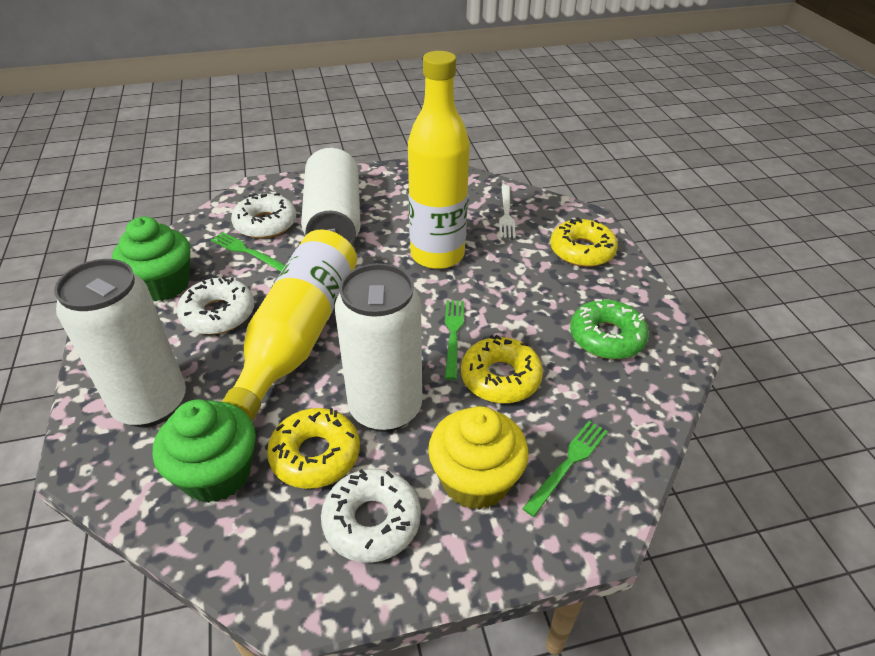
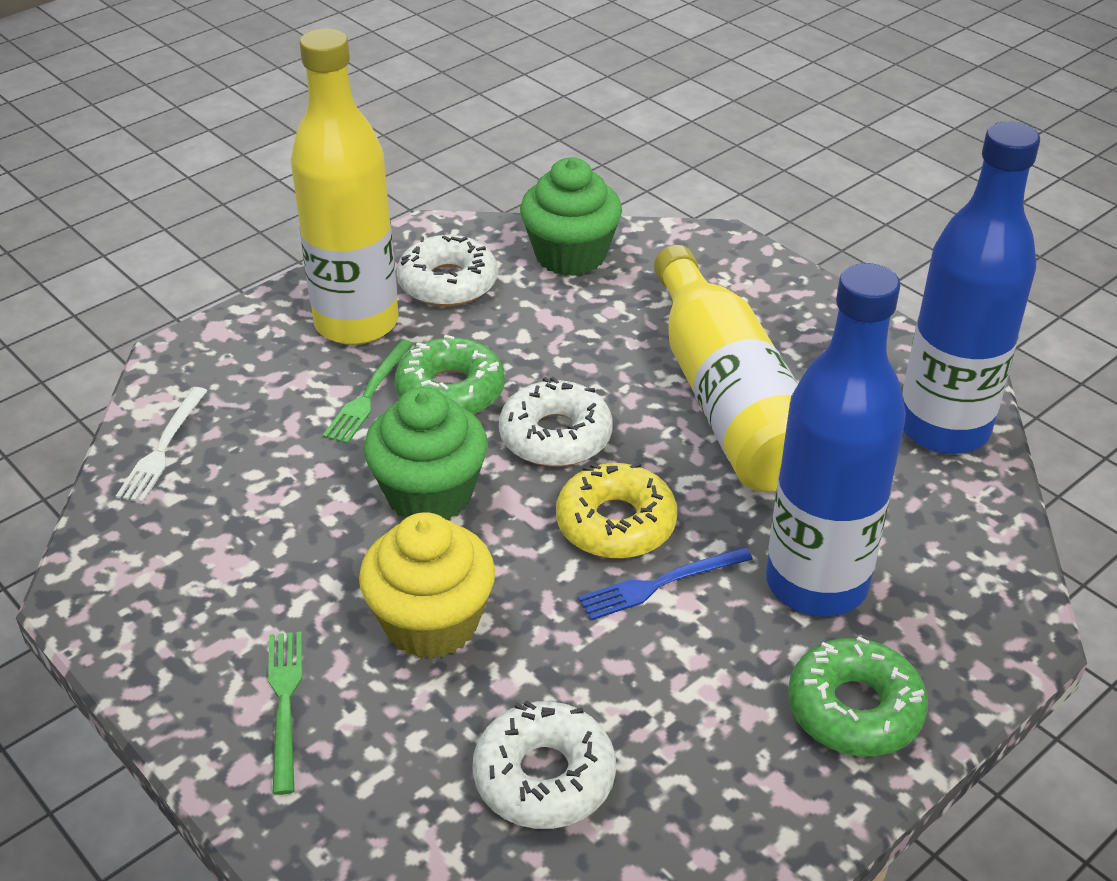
blue bottle: none = 0 -> [766,263,906,617] [902,121,1040,454] = 2
blue fork: none = 0 -> [578,547,753,620] = 1
green donut: [570,299,649,359] = 1 -> [395,335,505,414] [788,636,928,756] = 2
green fork: [211,232,285,272] [445,300,464,380] [522,421,608,517] = 3 -> [268,632,302,795] [323,340,414,444] = 2
white can: [54,259,186,427] [301,148,361,245] [335,263,422,432] = 3 -> none = 0
yellow donut: [267,408,360,489] [461,335,543,403] [550,217,618,267] = 3 -> [556,463,677,559] = 1

